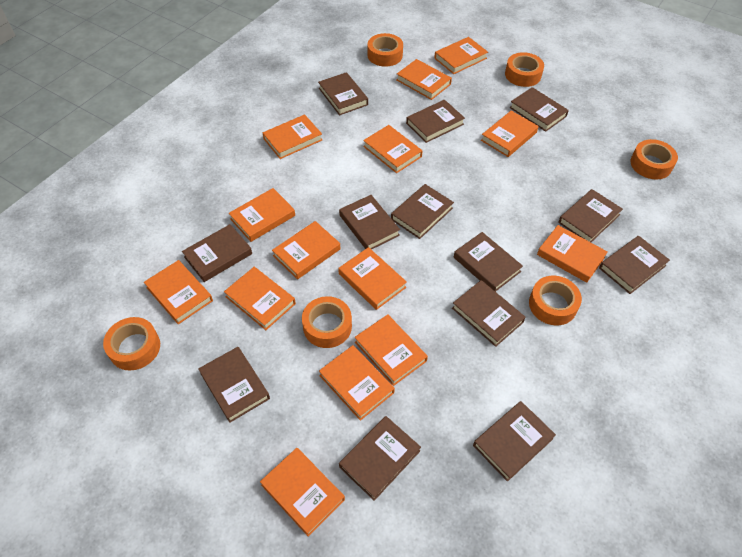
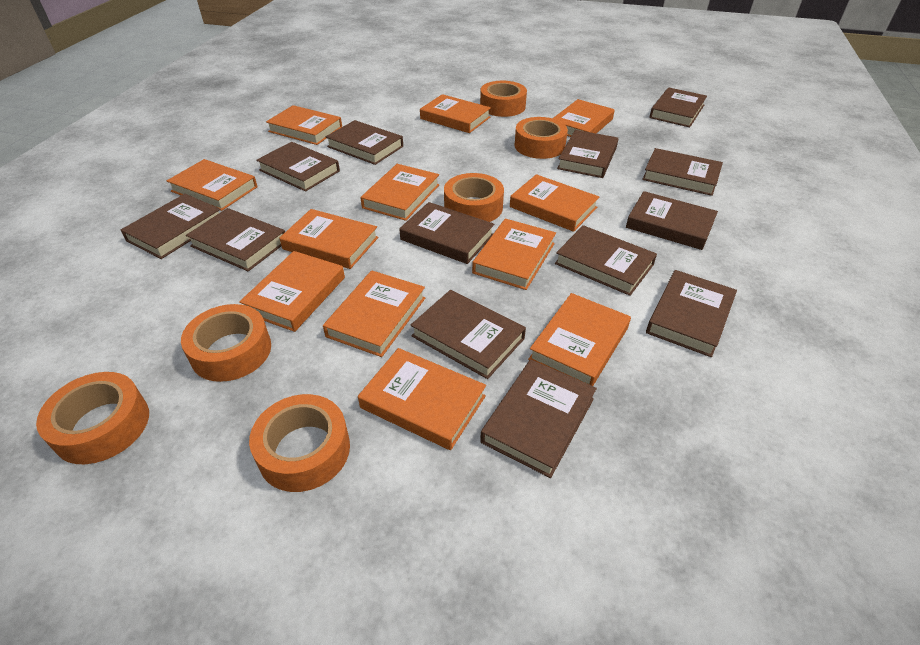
orange book: [144,260,213,324] [224,267,296,330] [229,188,295,242] [260,448,345,537] [263,114,322,159] [272,221,340,279] [319,345,395,421] [338,247,407,310] [355,314,428,386] [363,125,422,173] [397,59,452,100] [434,37,488,74] [481,111,538,157] [537,225,608,283] = 14 -> [167,159,257,211] [239,251,345,332] [266,105,342,145] [280,209,378,269] [323,270,425,357] [358,348,486,450] [360,164,440,221] [420,94,491,133] [472,219,556,290] [510,174,599,232] [528,293,631,386] [552,99,615,137] = 12

